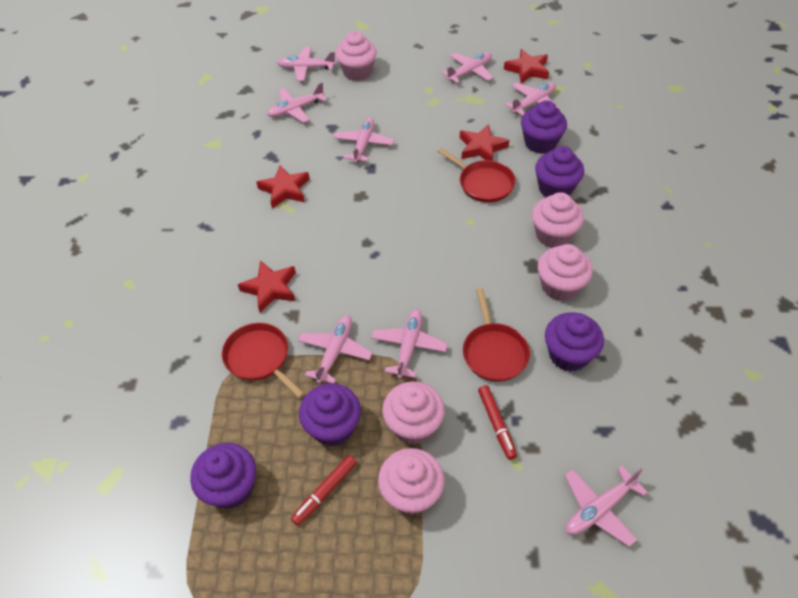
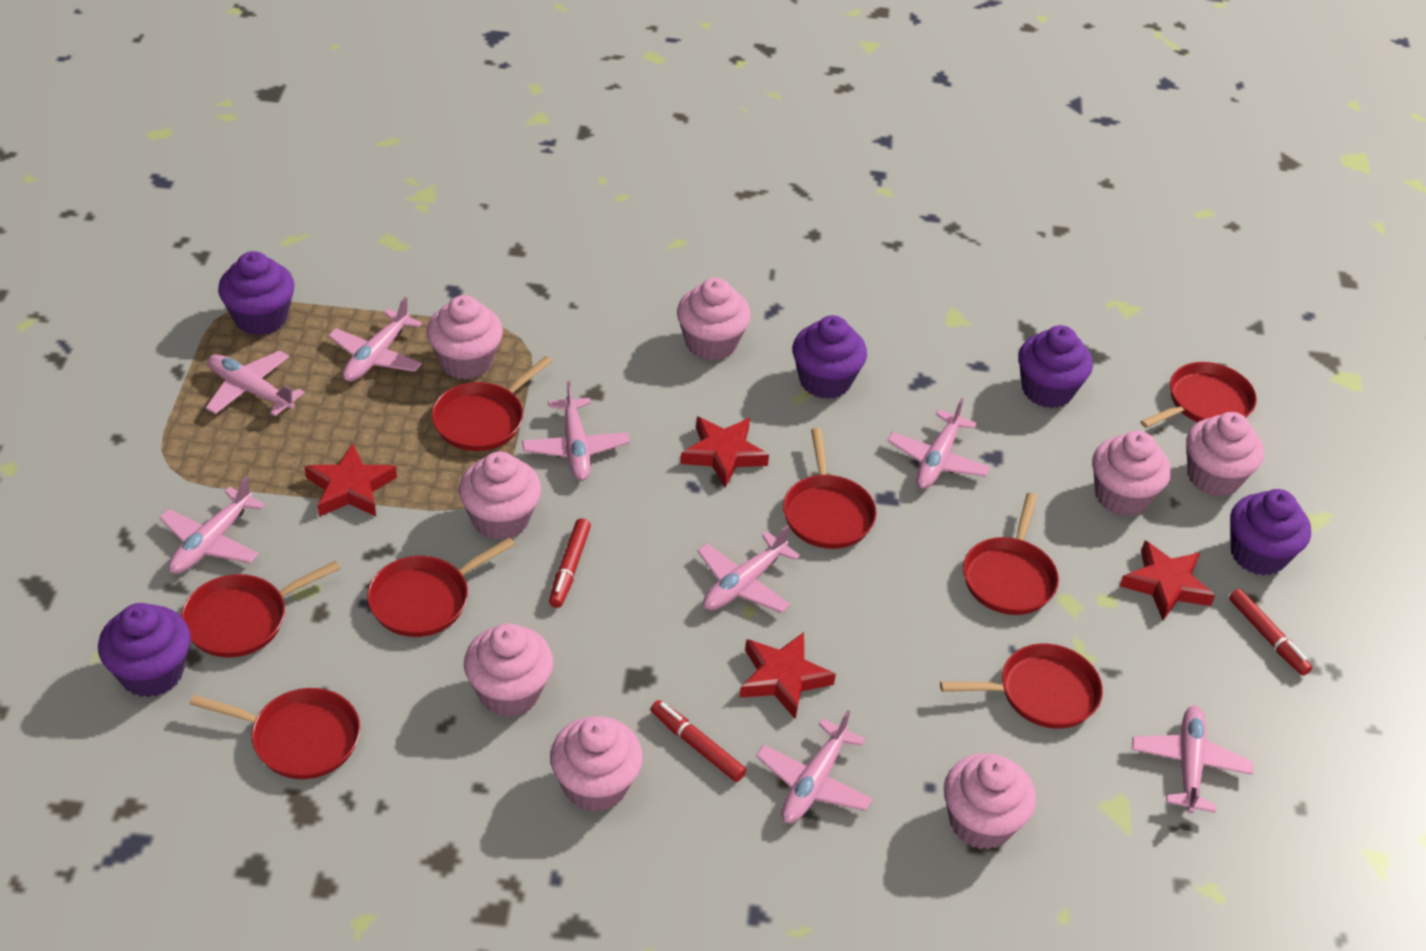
pink cupcake: [336,31,377,81] [378,448,444,515] [382,381,445,444] [532,192,584,248] [538,244,593,301] = 5 -> [426,295,503,380] [459,452,541,540] [464,623,553,717] [550,716,643,812] [677,278,751,361] [944,753,1036,850] [1092,431,1171,516] [1186,412,1264,496] = 8
red marker: [291,455,357,526] [478,385,517,460] = 2 -> [549,518,591,608] [651,700,746,782] [1229,589,1312,676] = 3
red pan: [222,323,305,398] [437,148,516,203] [463,288,530,382] = 3 -> [181,561,340,658] [190,688,361,779] [367,537,515,637] [432,356,552,451] [783,428,877,549] [940,644,1103,729] [963,493,1059,615] [1140,362,1257,428] = 8

